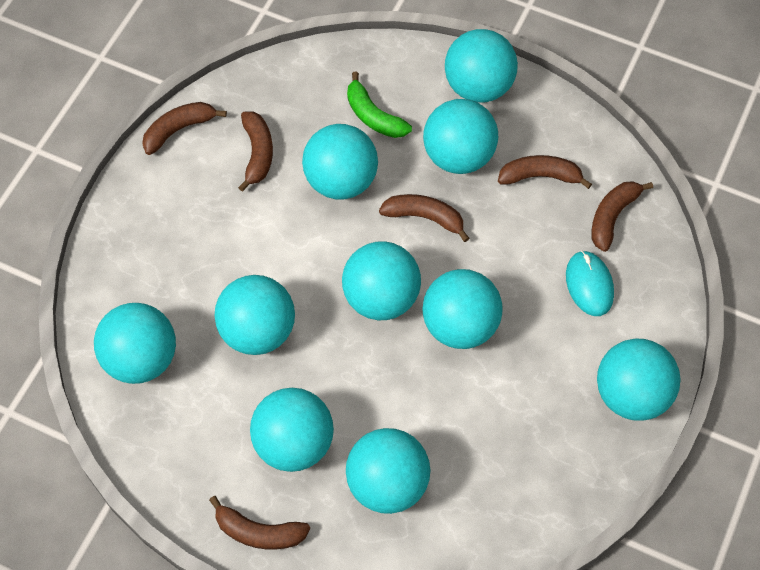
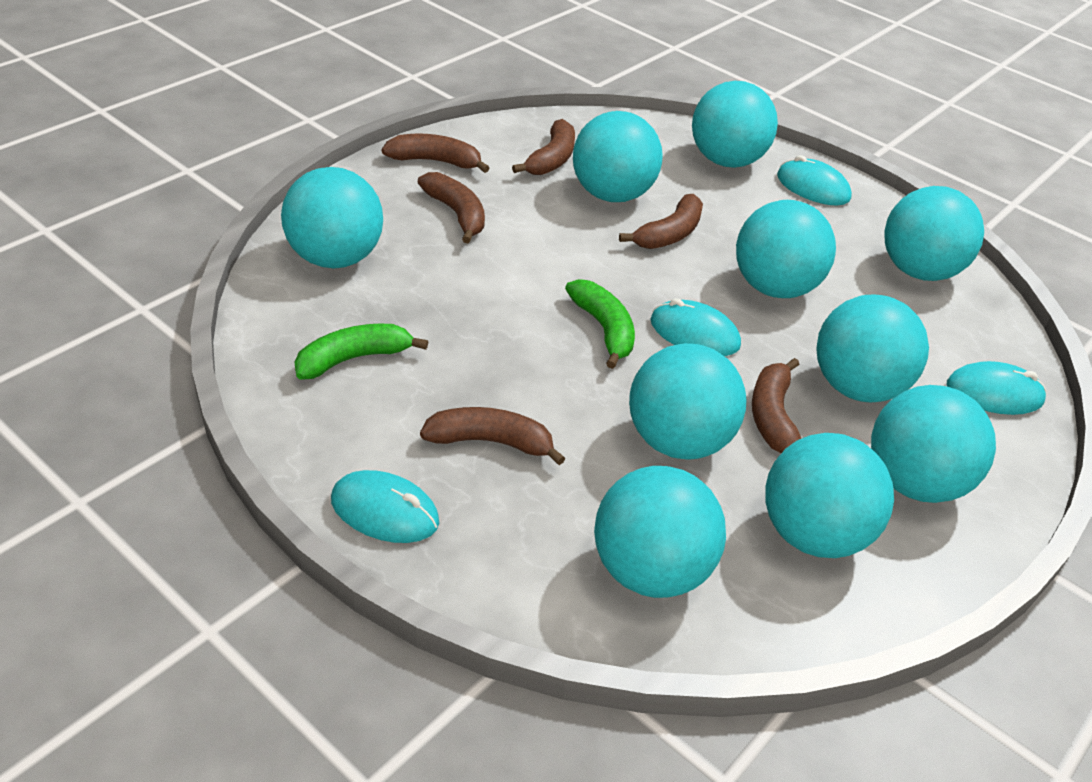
green banana: [347,72,412,138] = 1 -> [295,324,428,380] [565,279,635,369] = 2
turquoise mouse: [566,251,614,316] = 1 -> [331,470,439,543] [650,298,741,356] [777,155,852,206] [947,361,1046,415] = 4

